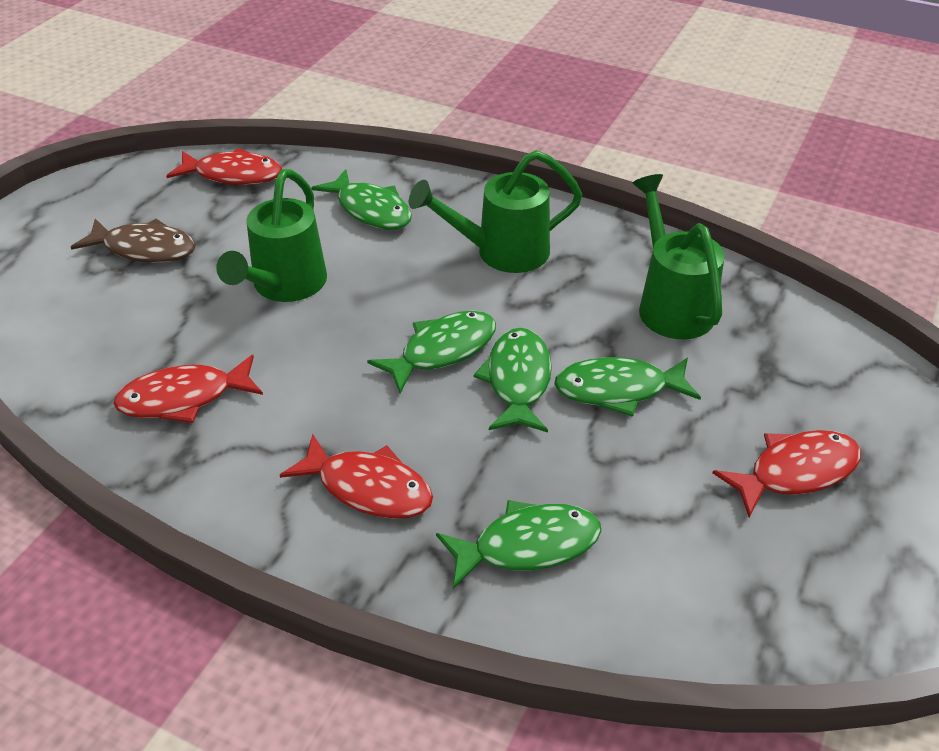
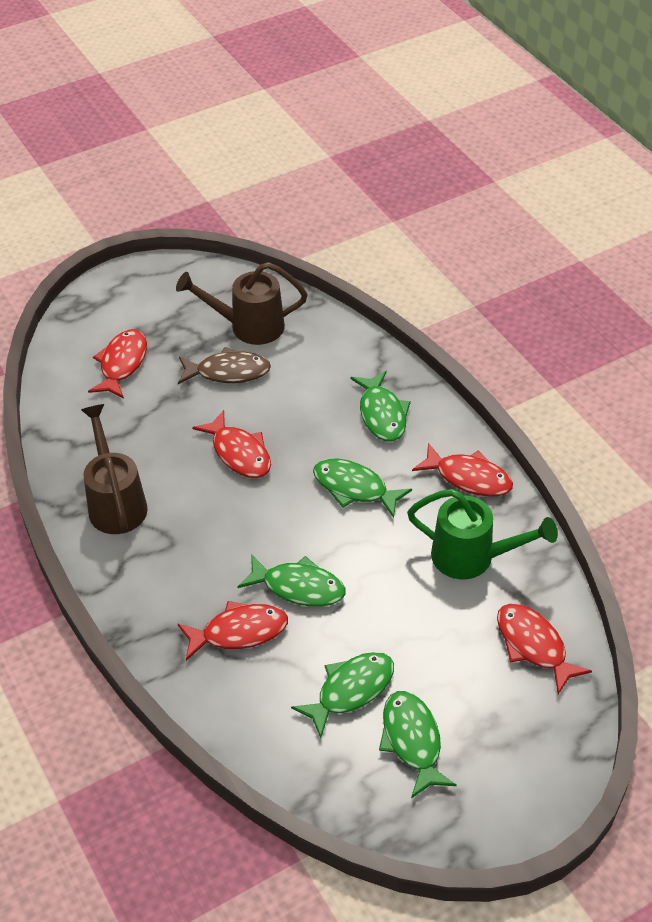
brown watering can: none = 0 -> [81,404,148,534] [176,262,308,345] = 2
green watering can: [216,169,327,302] [409,150,583,273] [633,174,725,339] = 3 -> [407,489,558,579] = 1
red fish: [113,355,263,423] [166,148,282,185] [280,434,433,519] [713,430,861,517] = 4 -> [88,329,147,399] [178,601,288,661] [192,410,271,478] [412,443,513,497] [497,603,592,694] = 5

